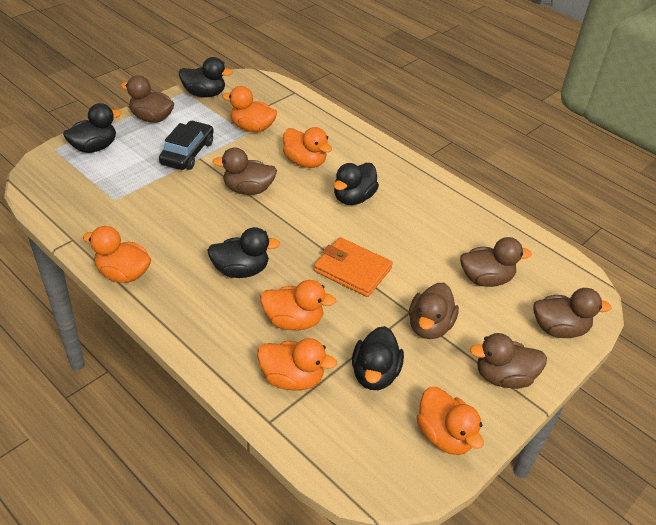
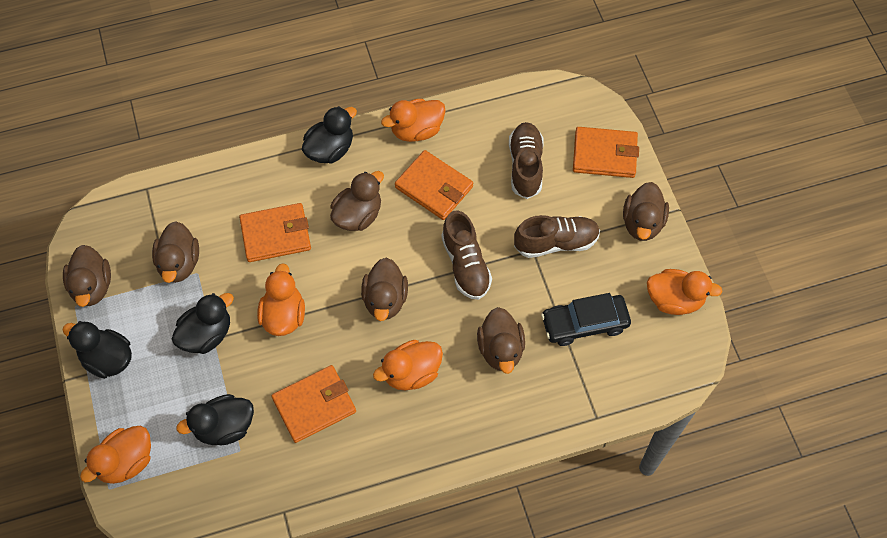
black duck: [63,103,122,153] [179,57,233,97] [207,227,280,278] [334,163,379,205] [352,326,404,390] = 5 -> [62,321,132,379] [172,293,234,354] [176,394,254,445] [302,106,357,164] = 4
brown shoe: none = 0 -> [441,210,492,300] [509,122,544,199] [514,215,600,258] = 3
orange duck: [83,226,151,283] [222,86,277,132] [257,338,337,391] [260,280,336,331] [283,127,332,168] [417,387,484,455] = 6 -> [80,426,151,484] [257,263,305,336] [373,340,443,390] [381,98,446,142] [647,269,722,315] = 5
orange wallet: [314,237,393,297] = 1 -> [239,203,311,262] [271,365,356,443] [395,150,473,220] [573,127,639,178] = 4

